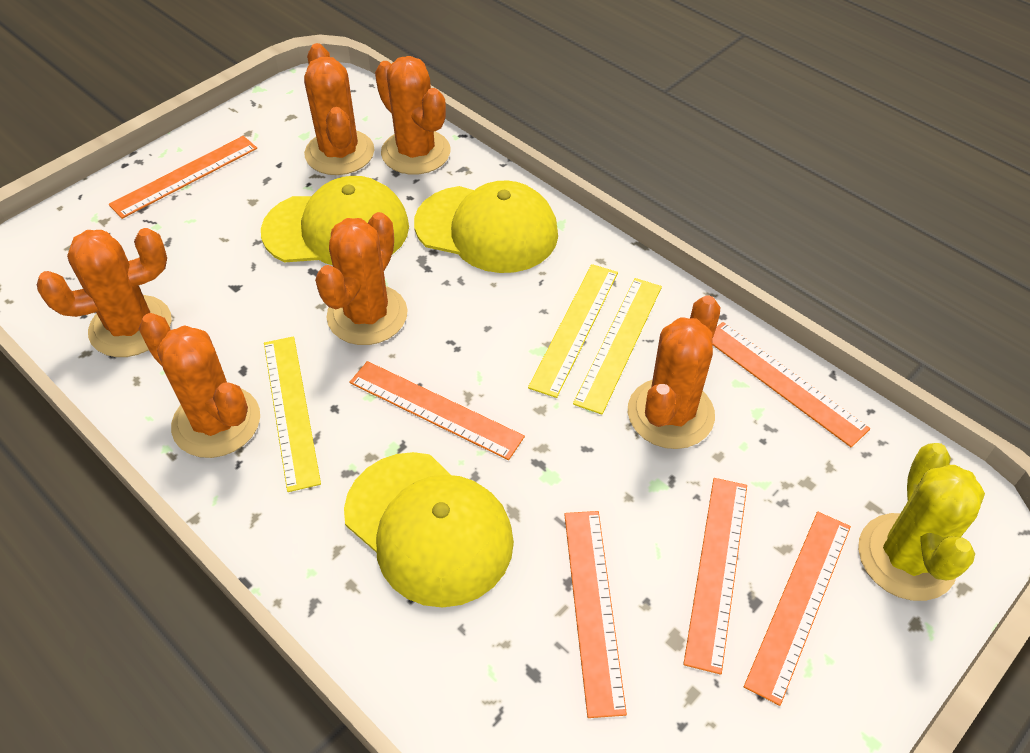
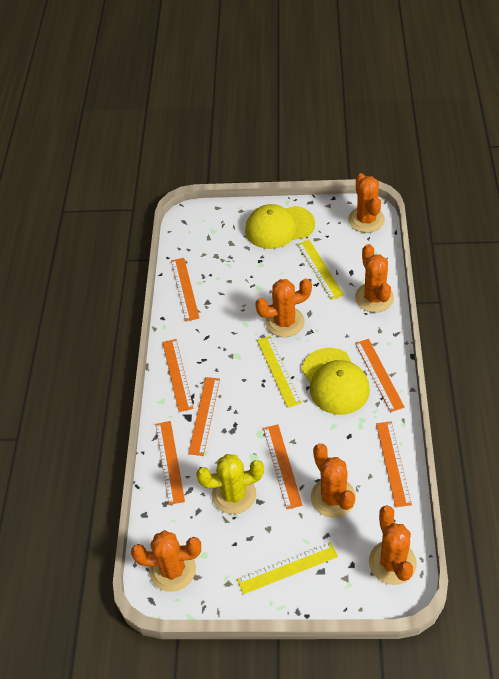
orange ruler: [109,136,257,219] [350,361,525,460] [564,511,627,718] [683,478,747,675] [712,322,870,447] [744,512,851,706] = 6 -> [156,421,185,505] [162,339,194,412] [171,258,199,321] [188,377,220,456] [263,425,303,509] [355,339,405,412] [376,421,412,507] = 7
yellow cap: [261,176,409,265] [344,452,514,608] [414,181,558,273] = 3 -> [245,204,315,249] [302,348,370,415] = 2

